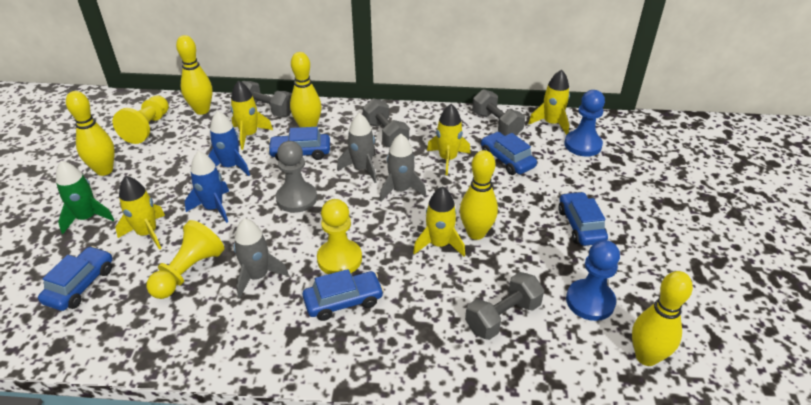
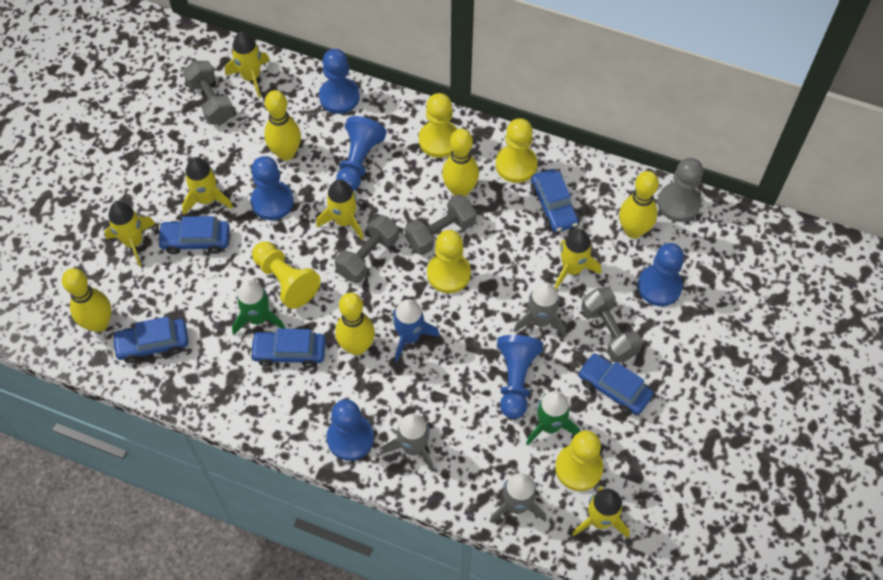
blue pawn: [564,90,605,157] [566,240,620,321] = 2 -> [251,156,294,220] [319,49,360,114] [327,399,374,461] [336,116,387,191] [497,335,543,419] [638,243,684,306] = 6
blue rocket: [185,151,229,223] [208,111,250,176] = 2 -> [393,299,440,362] = 1
green rocket: [56,161,115,234] = 1 -> [232,280,285,335] [526,391,580,445] = 2
yellow pawn: [113,95,169,144] [146,220,224,299] [317,199,362,274] = 3 -> [252,242,320,309] [419,93,458,158] [427,230,471,293] [496,118,538,183] [555,430,603,491] = 5
yellow rocket: [115,176,165,250] [230,80,273,150] [413,186,465,257] [427,104,471,175] [528,70,570,135] = 5 -> [105,201,155,266] [182,157,233,215] [225,32,270,98] [316,179,364,240] [555,229,601,290] [572,487,630,538] = 6

